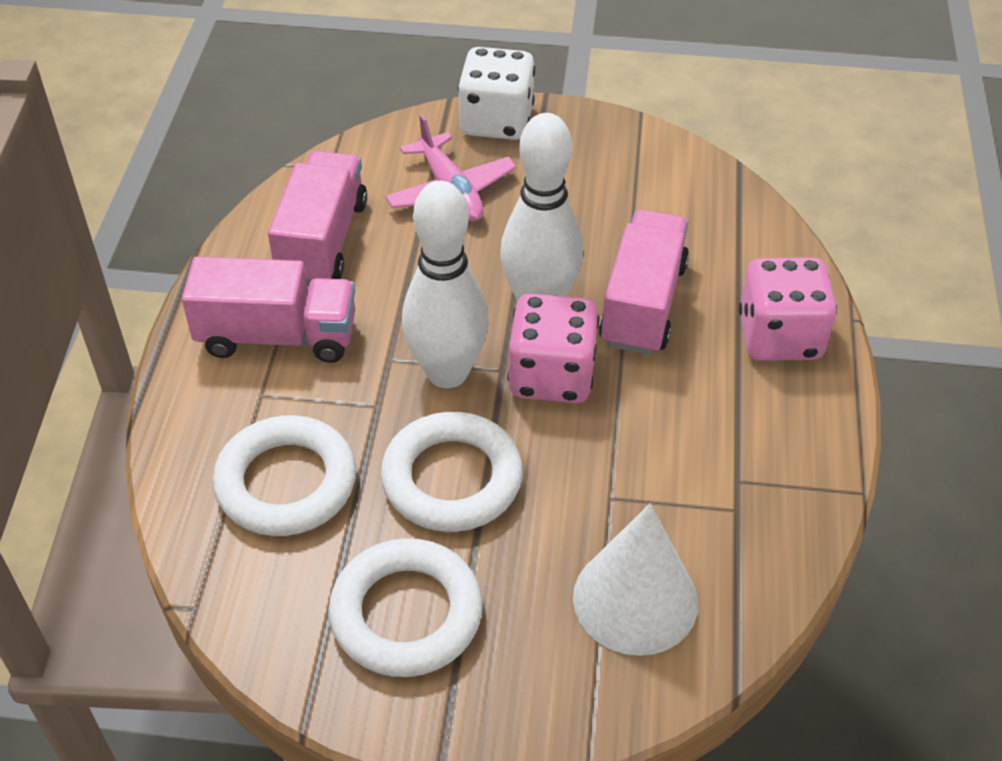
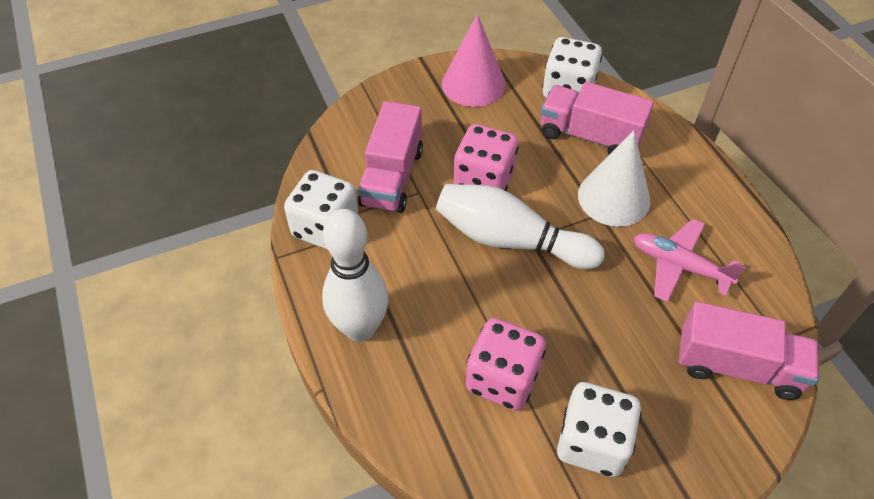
pink cone: none = 0 -> [442,14,506,107] = 1
white dice: [458,47,535,140] = 1 -> [284,170,359,250] [542,37,602,98] [557,382,641,477] = 3
white ring: [213,415,356,536] [328,538,483,677] [381,412,523,532] = 3 -> none = 0

